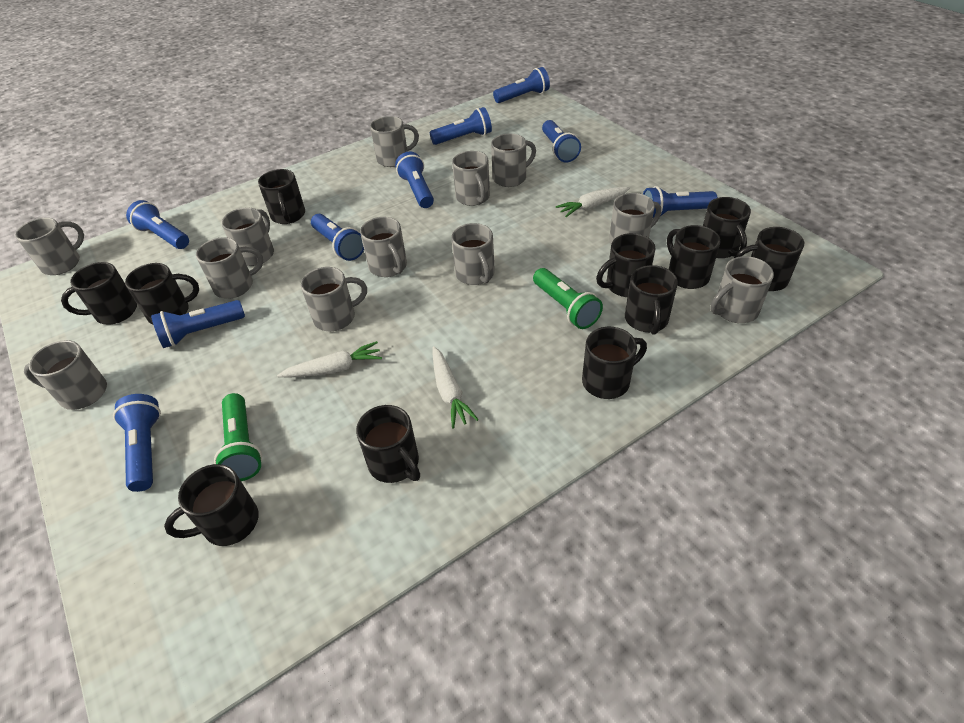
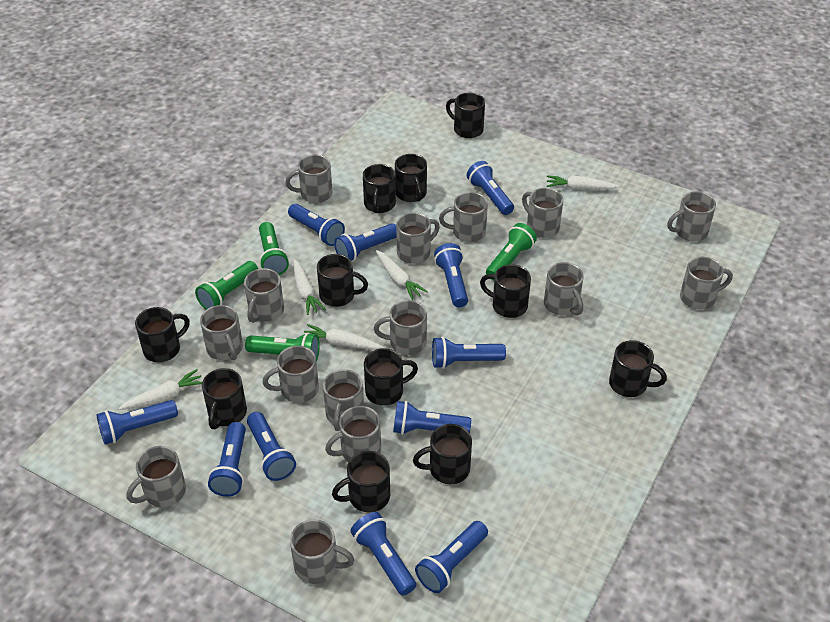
blue flashlight: [113,394,161,492] [126,200,189,249] [151,300,245,348] [311,214,364,261] [395,151,434,208] [430,107,492,145] [493,67,550,103] [542,120,581,162] [643,186,718,218] = 9 -> [97,400,178,444] [208,422,246,497] [247,412,296,481] [288,204,345,246] [334,223,397,262] [351,512,416,596] [393,401,471,435] [415,521,488,593] [432,337,506,369] [434,243,468,307] [467,161,514,215] = 11
green flashlight: [214,393,262,481] [533,268,603,329] = 2 -> [195,261,258,310] [245,332,320,361] [259,222,289,275] [486,223,537,280] = 4
grey mug: [15,218,84,275] [24,340,107,410] [196,237,263,299] [221,207,274,266] [301,267,367,331] [360,217,407,277] [370,116,419,167] [451,223,495,285] [452,151,490,206] [491,133,536,187] [609,193,661,244] [710,256,774,323] = 12 -> [127,446,186,507] [200,305,243,360] [244,268,284,323] [263,346,319,403] [285,155,333,203] [290,519,354,584] [323,369,364,431] [325,406,381,462] [374,300,427,355] [396,213,440,264] [439,192,488,242] [522,188,563,238] [544,262,584,316] [667,191,716,242] [680,257,733,310] = 15
white carrot: [277,341,382,378] [433,346,479,428] [556,187,630,217] = 3 -> [118,369,202,410] [293,259,326,315] [304,324,384,350] [376,250,428,300] [547,175,619,190] = 5

